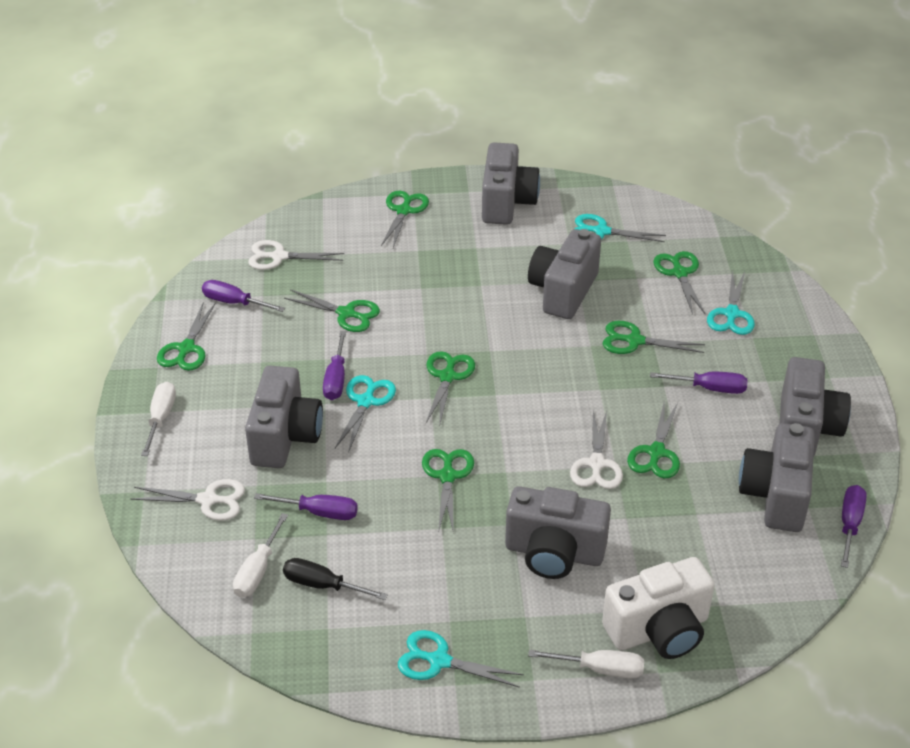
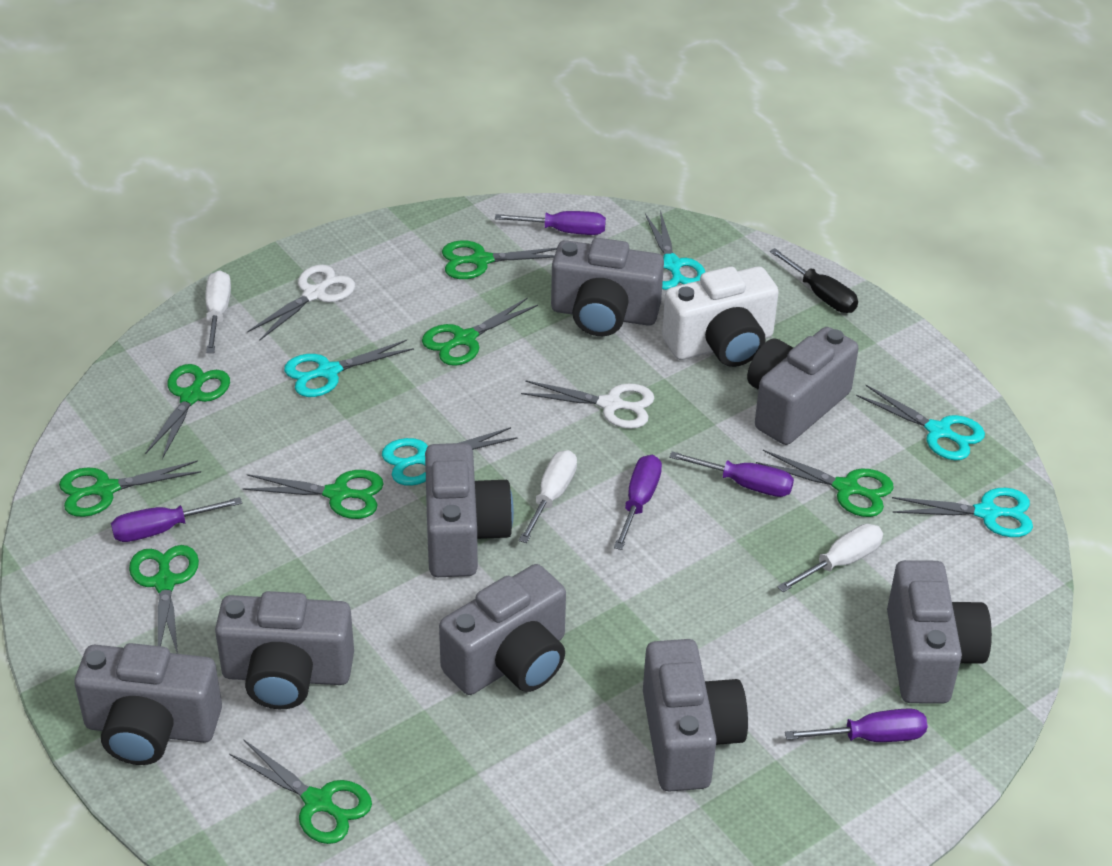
grey camera: [245,366,323,468] [482,142,540,225] [505,486,611,579] [528,229,601,319] [739,423,815,532] [779,357,851,457] = 6 -> [74,643,222,765] [215,591,354,709] [425,443,514,577] [439,564,566,695] [551,238,664,336] [643,639,748,792] [747,327,858,445] [887,560,992,704] = 8
turquoise scissors: [335,375,396,453] [398,630,524,688] [575,214,666,242] [707,271,755,335] = 4 -> [284,340,414,397] [382,427,518,486] [645,210,705,290] [856,385,985,460] [892,488,1033,537] = 5
white scissors: [130,479,245,521] [248,240,344,270] [570,411,623,489] = 3 -> [247,265,355,341] [521,380,654,429] = 2

